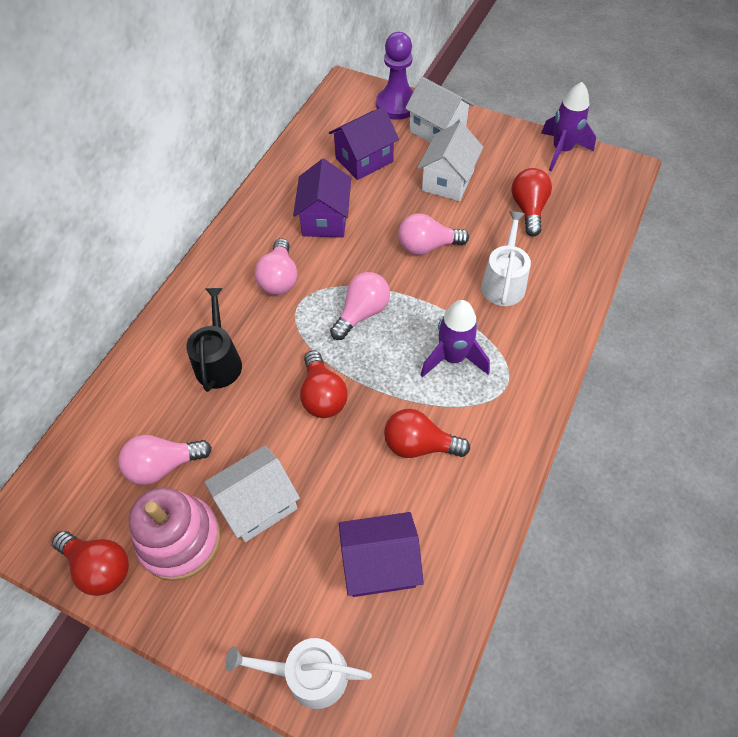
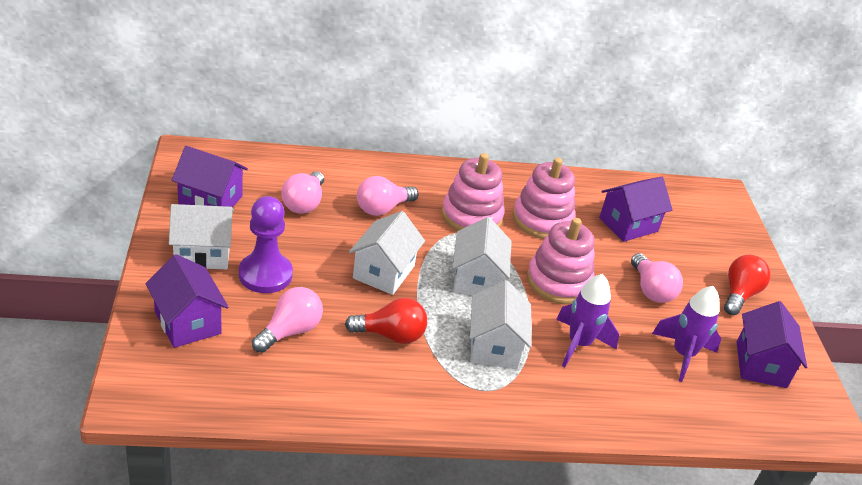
black watering can: [186,288,242,392] = 1 -> none = 0
pink stacking toy: [129,487,221,581] = 1 -> [442,153,505,231] [513,158,575,239] [527,218,595,304] = 3
purple house: [293,159,351,238] [329,106,399,180] [339,512,424,597] = 3 -> [146,254,229,348] [172,146,248,207] [599,177,672,242] [737,301,807,388] = 4
red light bulb: [52,531,129,596] [300,350,348,418] [384,409,470,458] [512,168,552,236] = 4 -> [345,298,427,344] [724,255,771,315] = 2
white house: [204,445,300,542] [405,77,474,143] [417,122,483,201] = 3 -> [169,204,234,269] [349,211,425,295] [452,217,512,296] [470,280,532,369] = 4
white watering can: [225,638,372,709] [481,211,531,306] = 2 -> none = 0

